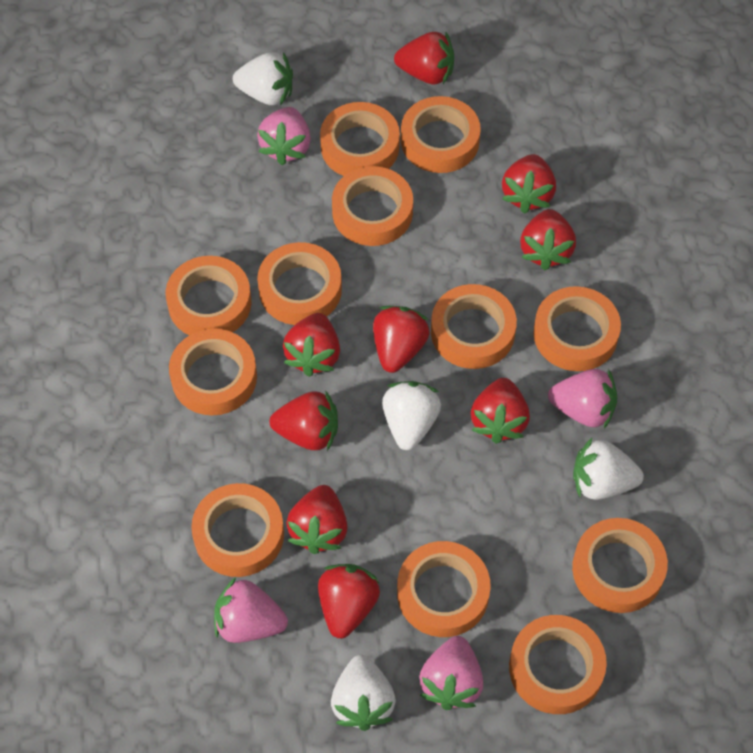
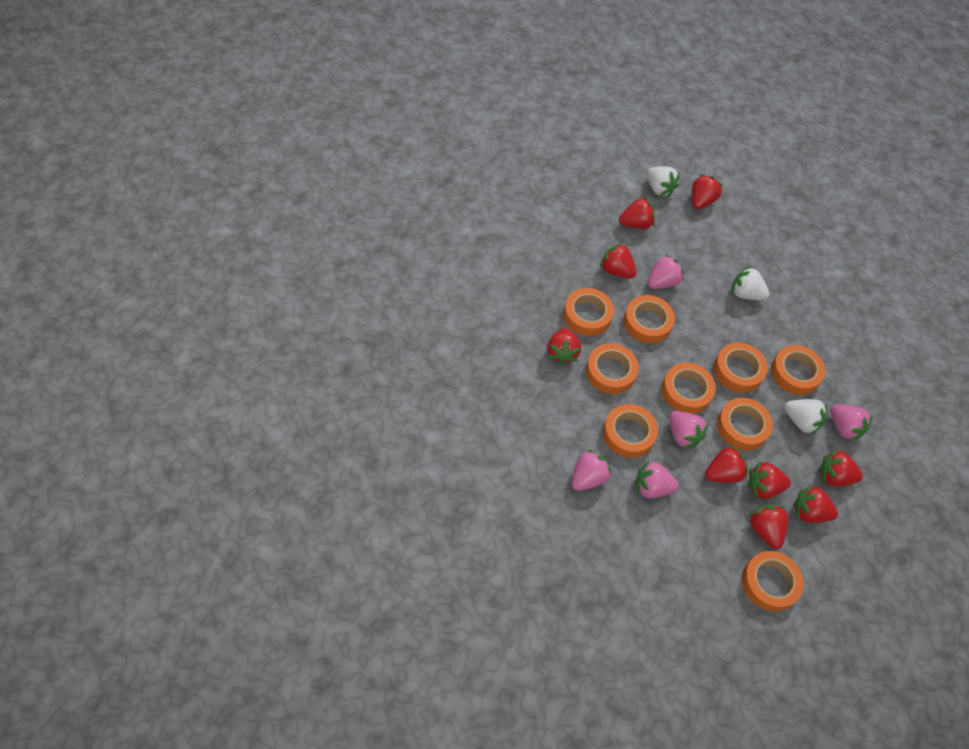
orange tape: [166,256,252,335] [169,329,257,415] [191,483,284,577] [257,242,342,325] [320,102,400,176] [332,166,413,246] [397,541,491,637] [401,96,481,173] [431,284,517,369] [509,615,607,714] [533,286,621,371] [572,518,668,613] = 12 -> [563,288,614,336] [586,343,639,394] [603,404,658,458] [624,295,675,343] [661,363,716,414] [714,343,768,393] [717,398,773,450] [742,551,804,611] [771,345,825,395] = 9
pink strawberry: [214,577,288,643] [257,107,311,165] [419,636,483,710] [548,369,617,429] = 4 -> [571,449,611,491] [635,460,679,498] [648,254,684,289] [669,411,708,449] [830,404,873,441] = 5
white strawberry: [233,52,293,106] [331,655,396,731] [382,381,441,450] [573,438,644,500] = 4 -> [647,166,680,197] [732,266,769,300] [784,399,827,435] = 3

